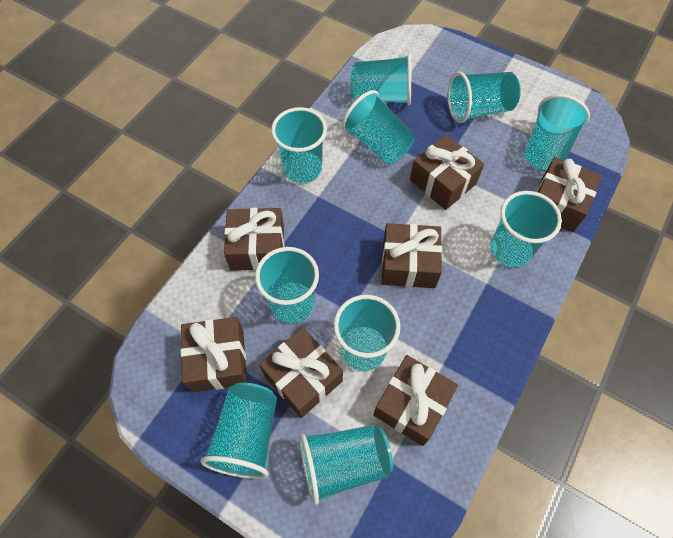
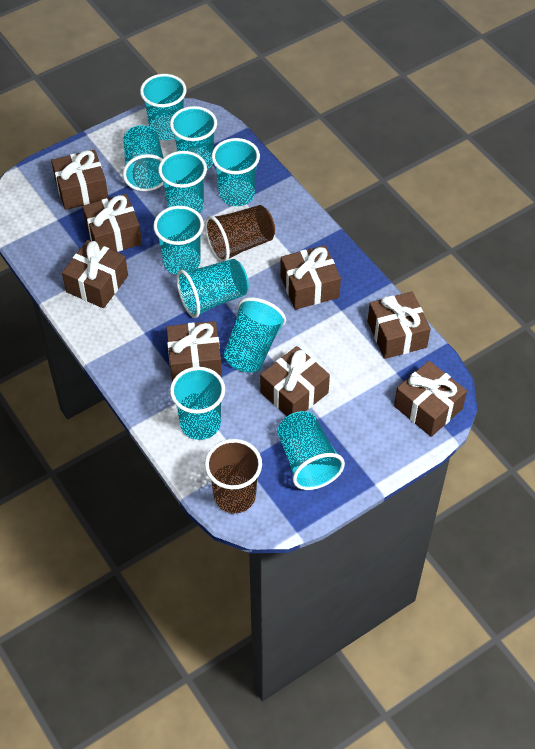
brown cup: none = 0 -> [205,205,275,262] [205,439,262,513] = 2
brown gift: [181,317,247,392] [224,208,284,271] [259,328,343,418] [374,355,458,446] [382,223,442,288] [410,134,484,210] [536,157,602,232] = 7 -> [51,150,109,210] [62,240,128,308] [82,194,142,252] [166,321,222,381] [260,346,330,416] [280,245,341,310] [368,291,431,359] [394,361,467,437] = 8

